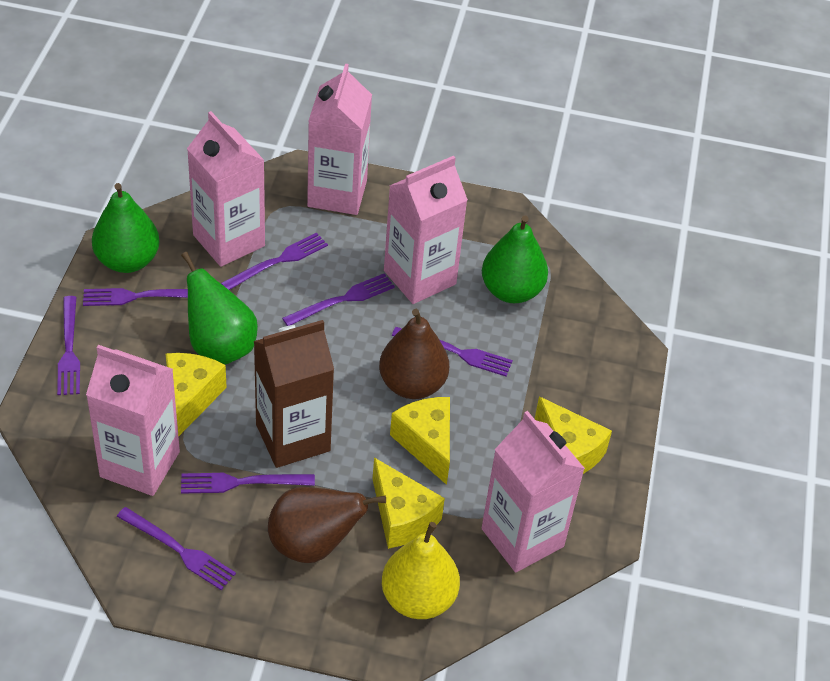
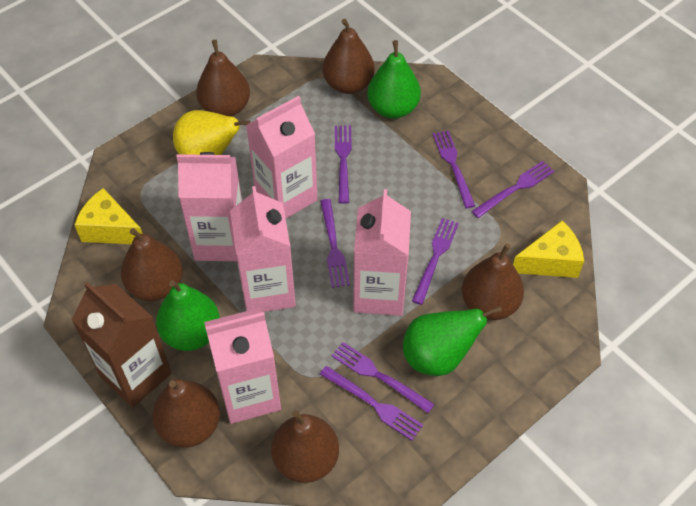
brown pear: [268,487,386,563] [379,309,449,399] = 2 -> [121,228,183,301] [152,379,220,448] [196,40,250,117] [271,410,339,483] [323,19,375,94] [462,243,524,320] = 6
yellow cheese: [165,353,227,437] [373,458,445,549] [390,397,450,485] [535,397,612,474] = 4 -> [74,188,142,244] [513,221,584,278] = 2

